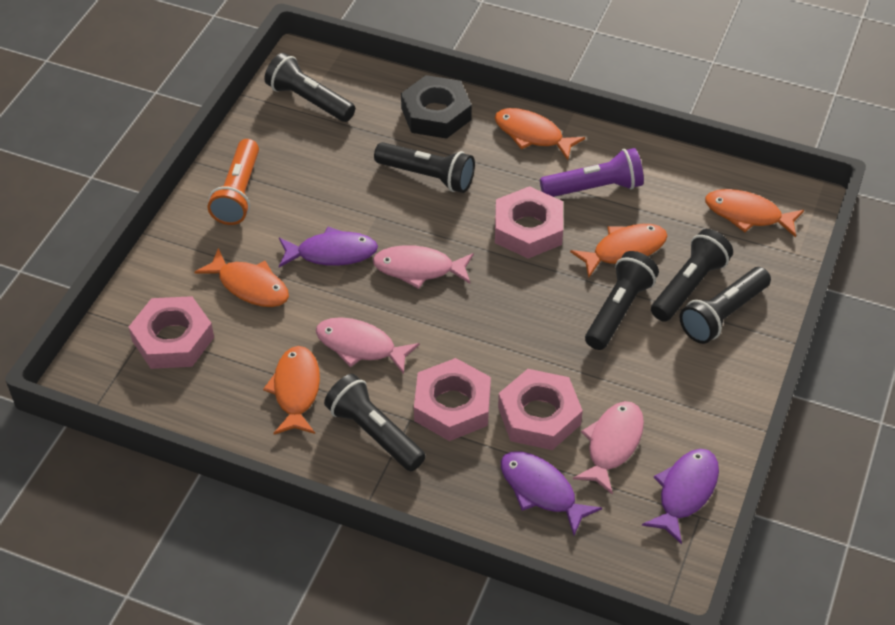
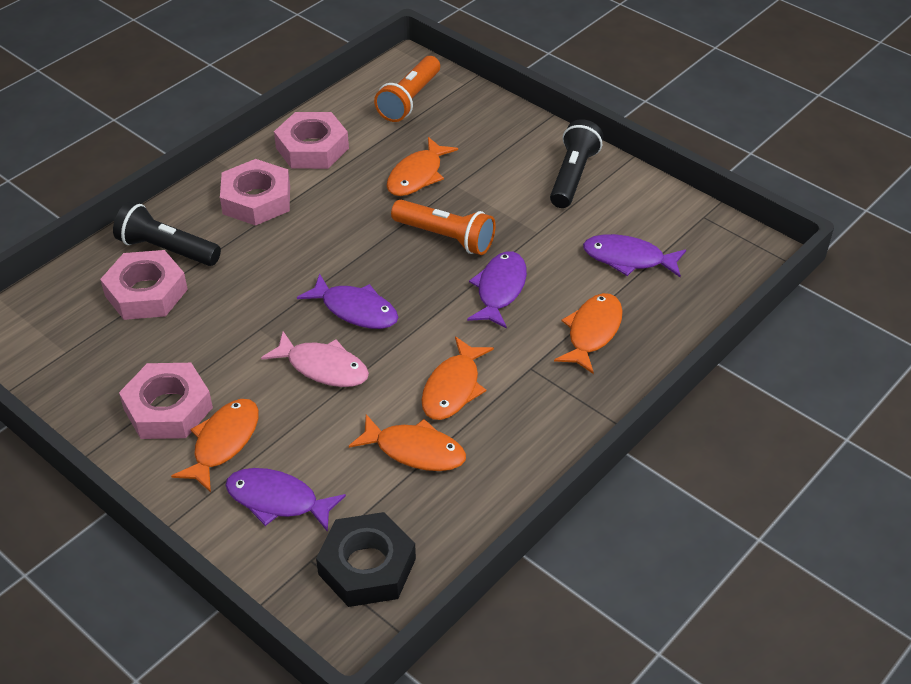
black flashlight: [264,53,355,122] [324,374,426,471] [374,142,475,193] [585,251,659,350] [651,229,733,322] [679,267,771,344] = 6 -> [113,202,221,266] [550,119,603,208] = 2
orange flashlight: [208,139,259,225] = 1 -> [374,56,440,122] [391,200,496,255] = 2
pink fish: [316,317,420,374] [373,245,474,289] [573,401,644,495] = 3 -> [261,331,369,387] = 1
purple fish: [279,226,378,267] [501,451,602,535] [642,449,719,545] = 3 -> [225,468,346,532] [297,274,398,329] [467,251,527,329] [583,234,686,277] = 4
purple flashlight: [540,148,644,197] = 1 -> none = 0

